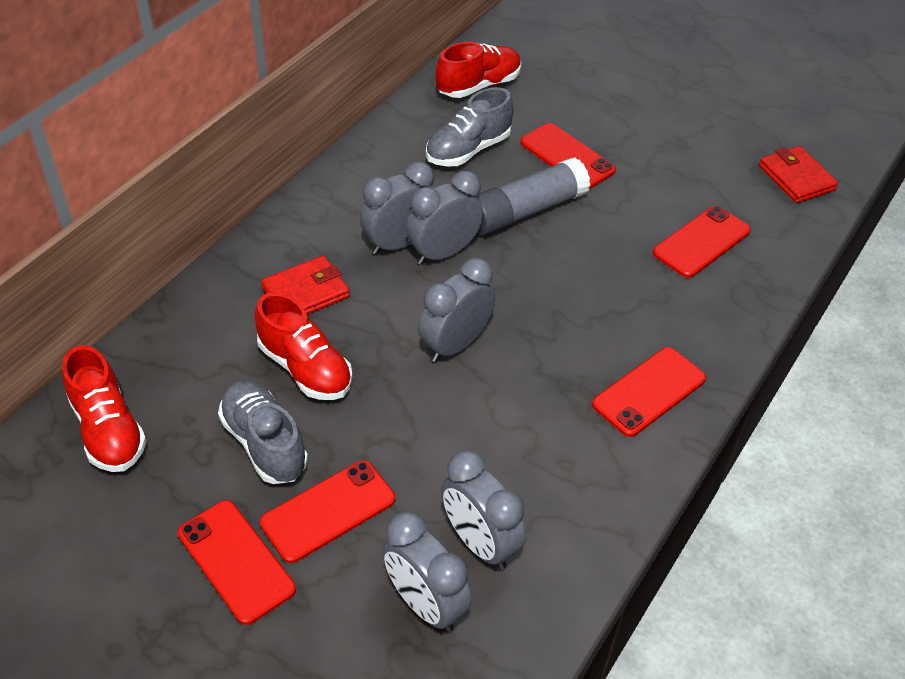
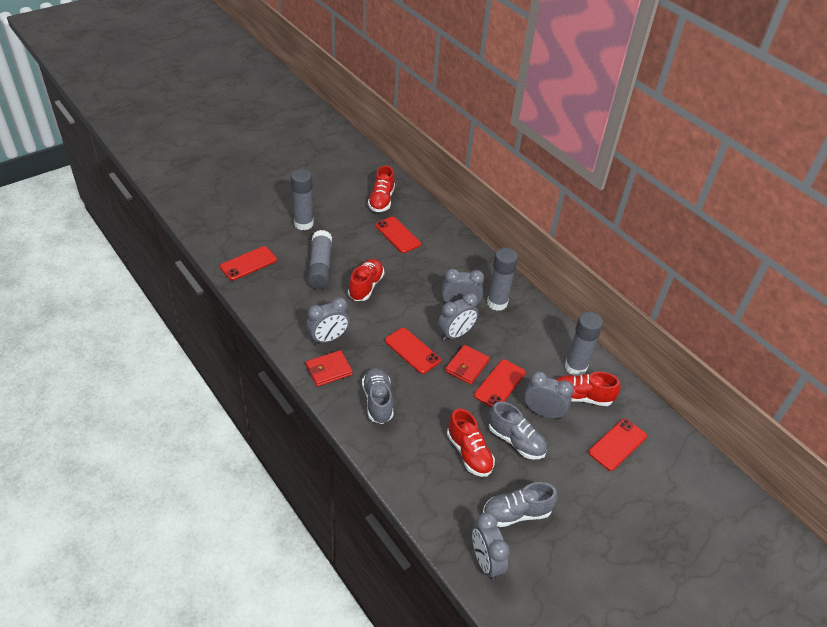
grey glue stick: [475,157,590,236] = 1 -> [291,169,314,230] [308,230,332,289] [487,248,518,311] [565,312,603,376] = 4
grey shoe: [218,381,308,484] [426,87,513,167] = 2 -> [362,368,394,424] [483,482,557,527] [488,401,547,459] = 3
red shoe: [62,345,147,472] [255,292,353,400] [436,42,522,98] = 3 -> [348,259,384,301] [368,166,395,212] [447,409,495,477] [556,372,621,406] = 4

